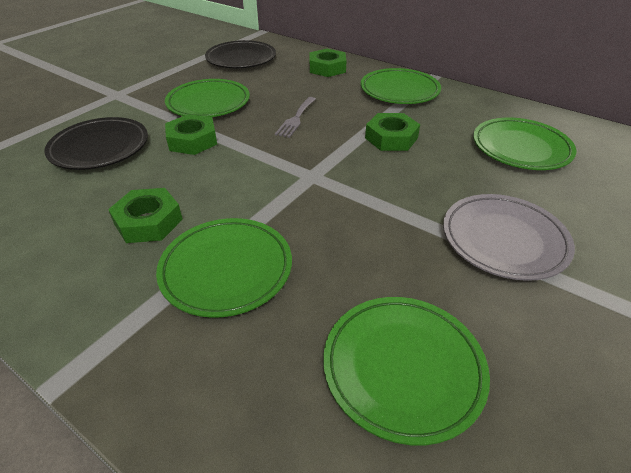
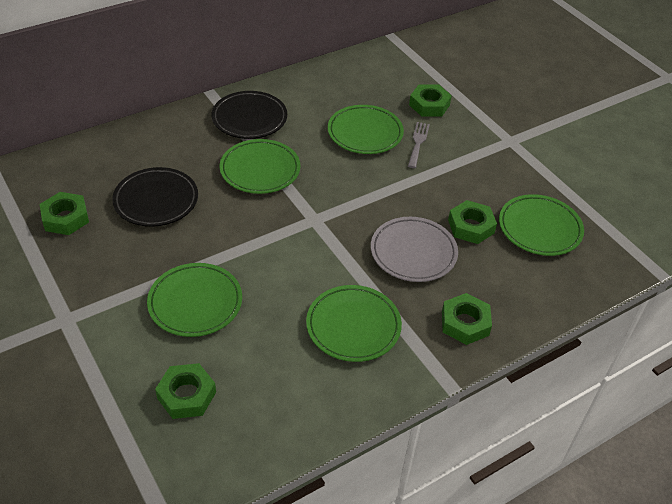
green nut: [108,188,183,243] [165,114,217,155] [310,49,347,77] [365,113,420,151] = 4 -> [40,192,89,235] [155,363,216,419] [409,84,452,117] [442,293,492,345] [448,200,497,244] = 5

